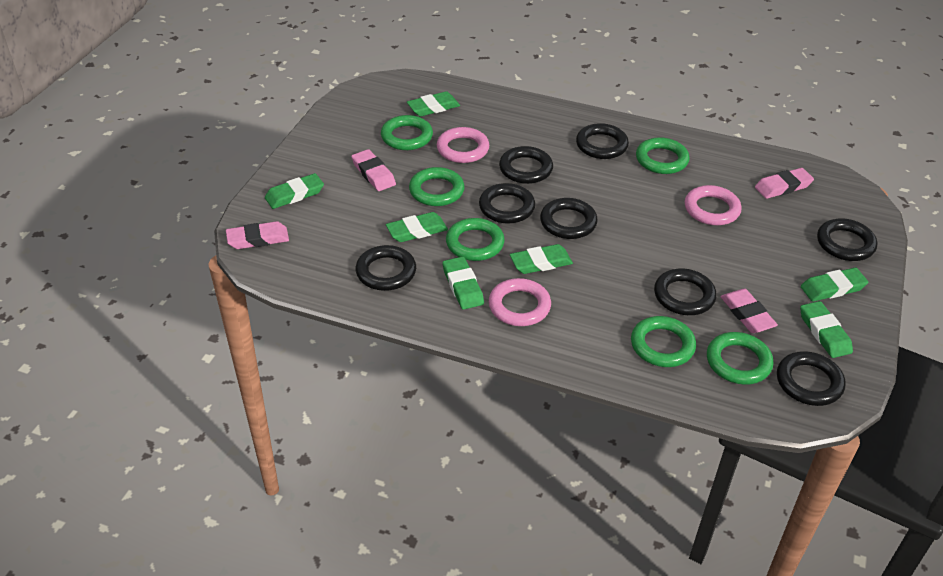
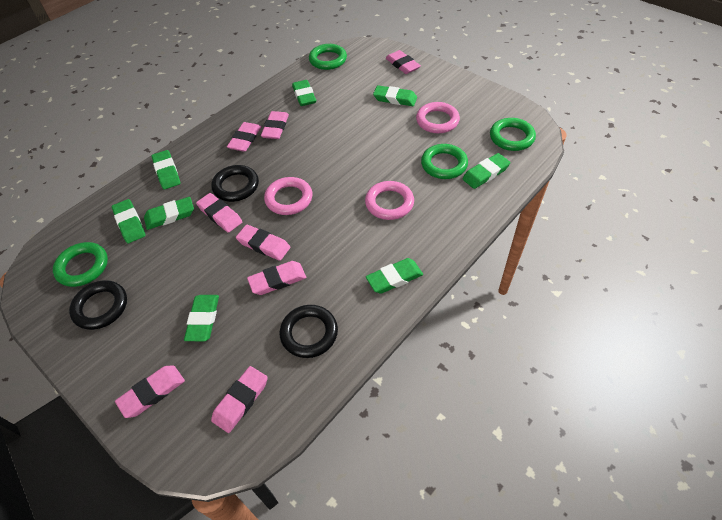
black ring: [356,245,416,291] [479,183,535,224] [499,146,553,184] [540,198,598,239] [576,123,629,159] [654,269,716,315] [777,351,846,406] [817,218,877,261] = 8 -> [69,280,127,330] [211,165,259,202] [280,305,338,358] = 3
green eraser: [265,173,324,209] [386,212,448,242] [407,91,460,117] [442,257,484,310] [510,244,573,274] [800,301,853,358] [801,268,868,301] = 7 -> [112,199,146,243] [144,197,194,230] [151,150,181,190] [184,295,219,341] [292,80,316,106] [366,258,423,294] [373,85,417,106] [462,153,510,189] = 8
green ring: [381,115,433,150] [409,167,465,206] [446,218,505,261] [631,316,696,367] [636,137,690,174] [707,332,773,385] = 6 -> [53,242,108,287] [309,44,347,70] [421,144,468,179] [490,118,536,151] = 4
pink eraser: [226,221,289,249] [351,149,396,191] [720,289,778,333] [755,168,814,199] = 4 -> [115,365,185,418] [196,193,242,233] [211,366,268,433] [227,122,261,152] [236,224,290,261] [247,261,306,295] [261,111,289,139] [386,50,421,74] = 8

